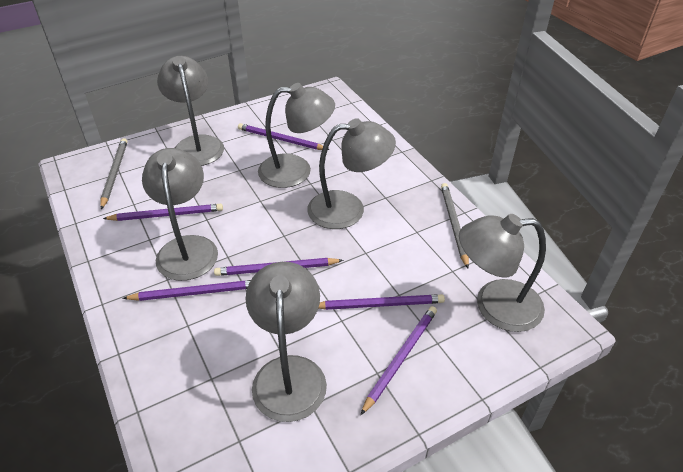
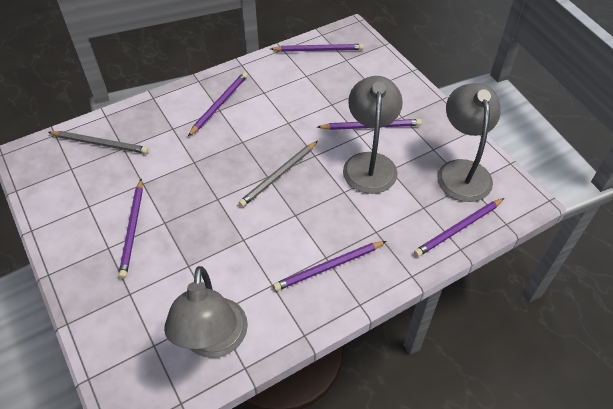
grey lamp: [142,148,218,281] [157,56,224,166] [246,262,327,422] [258,83,335,188] [307,118,396,229] [459,214,546,332] = 6 -> [164,266,248,358] [343,76,403,194] [437,83,501,202] = 3

